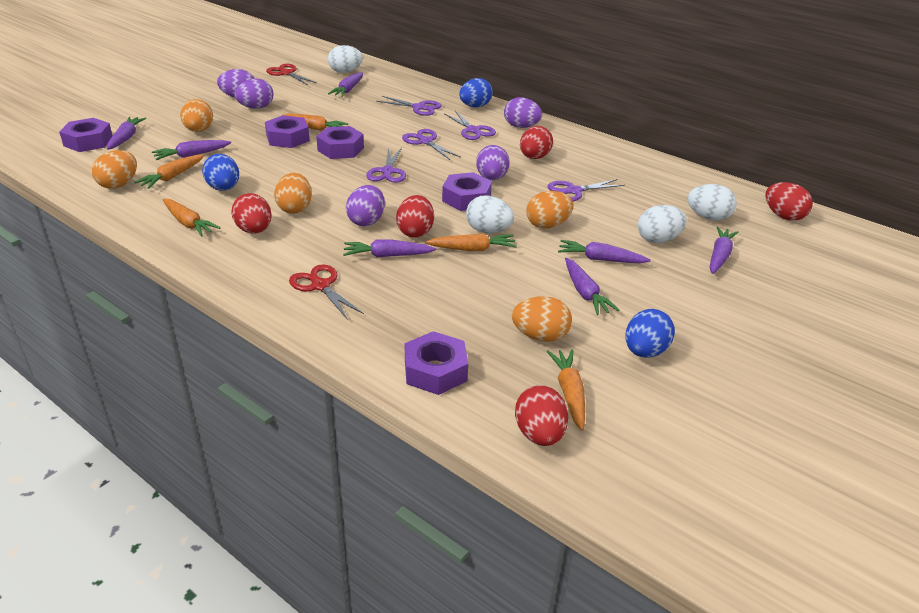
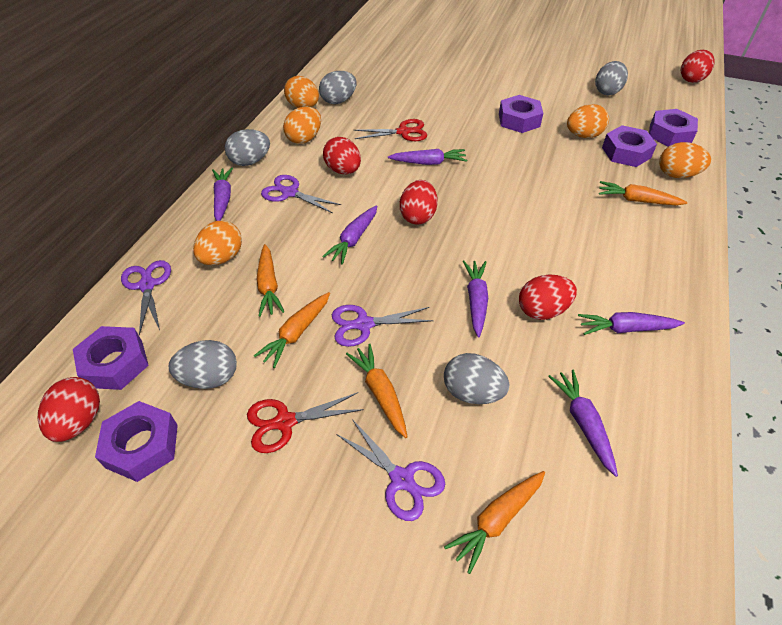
blue egg: [202,154,239,191] [459,78,493,107] [625,309,675,358] = 3 -> none = 0
grey egg: none = 0 -> [169,340,237,389] [225,129,270,166] [319,71,356,104] [444,353,510,404] [595,61,628,95] = 5
purple carrot: [107,117,146,150] [152,140,231,160] [328,73,363,97] [343,239,436,257] [558,240,651,263] [565,258,619,315] [710,226,739,274] = 7 -> [212,168,233,221] [322,205,377,264] [388,149,467,165] [463,261,488,337] [548,369,618,477] [578,312,685,335] = 6
purple egg: [217,69,255,97] [235,79,273,109] [346,185,385,226] [476,145,510,180] [504,97,542,128] = 5 -> none = 0
purple scissors: [366,148,406,183] [376,96,441,116] [402,129,461,160] [444,111,496,140] [547,179,625,202] = 5 -> [121,260,171,335] [261,175,341,213] [332,305,434,347] [336,419,445,521] = 4
white egg: [328,45,363,73] [466,195,514,233] [638,205,687,243] [687,184,737,221] = 4 -> none = 0

